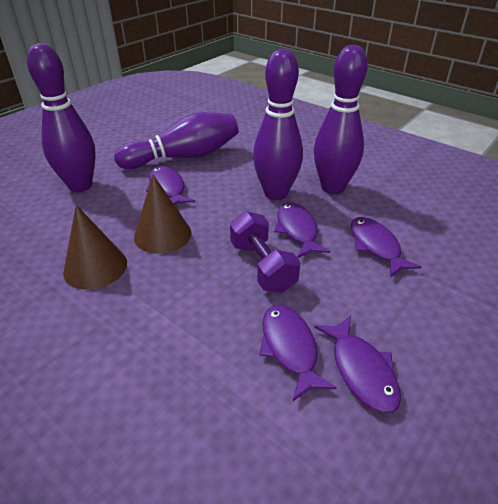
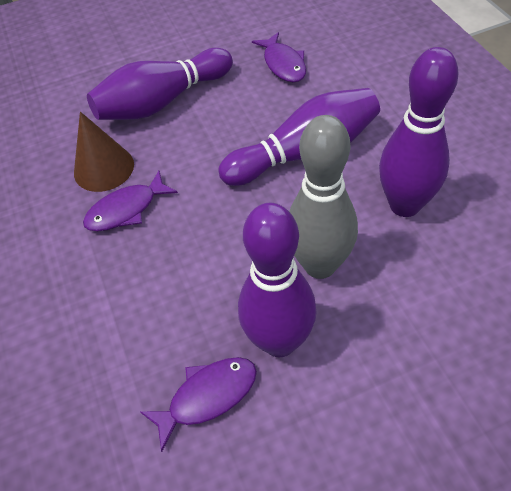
brown cone: [63,205,127,290] [134,175,191,254] = 2 -> [74,112,134,192] = 1
grey bowling pin: none = 0 -> [289,115,358,279] = 1
purple dumbbell: [230,211,300,293] = 1 -> none = 0
purple fish: [146,166,195,205] [259,305,337,401] [274,202,330,258] [314,316,401,413] [351,217,421,278] = 5 -> [83,171,178,231] [140,357,257,452] [252,32,306,82] = 3

